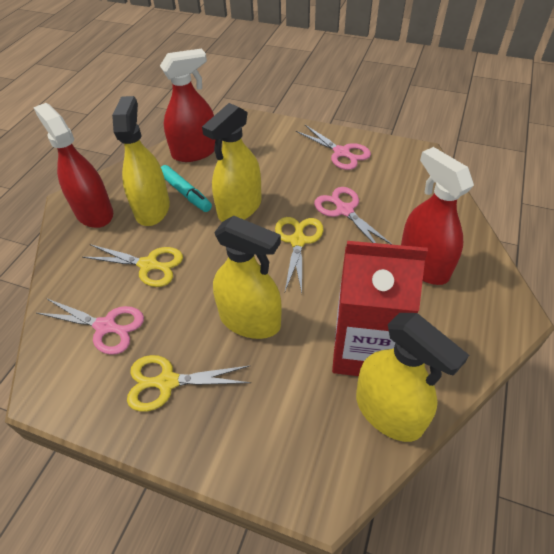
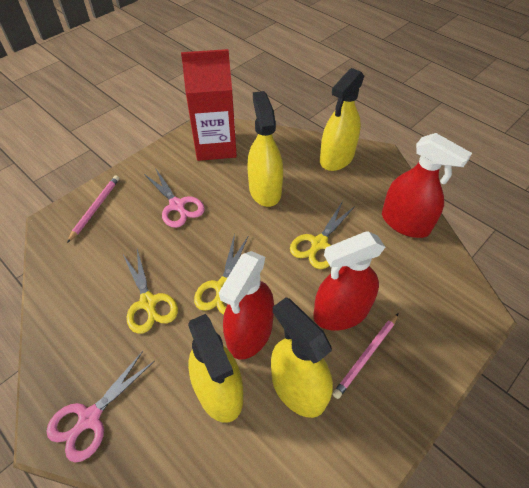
pink pencil: none = 0 -> [67,175,120,243] [333,314,398,399] = 2
pink scissors: [37,298,144,355] [296,125,371,170] [314,187,393,245] = 3 -> [46,351,155,463] [144,169,205,228] = 2
turquoise marker: [161,165,212,212] = 1 -> none = 0

